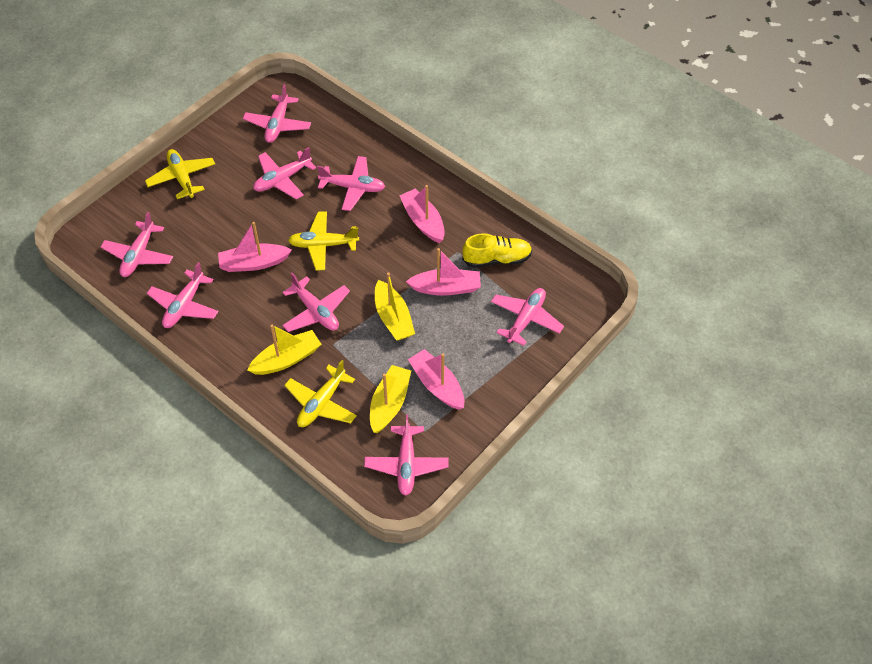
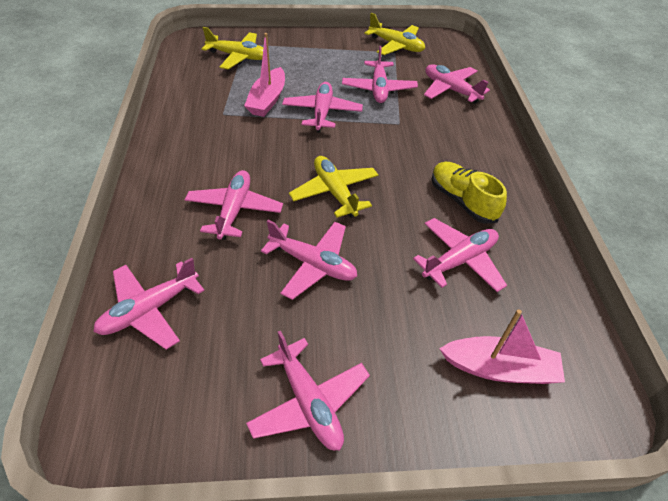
pink boat: [218,222,292,272] [399,185,445,243] [406,248,481,296] [408,349,464,410] = 4 -> [244,33,285,117] [439,309,565,384] = 2
yellow boat: [247,324,321,375] [370,365,411,433] [375,272,415,341] = 3 -> none = 0

